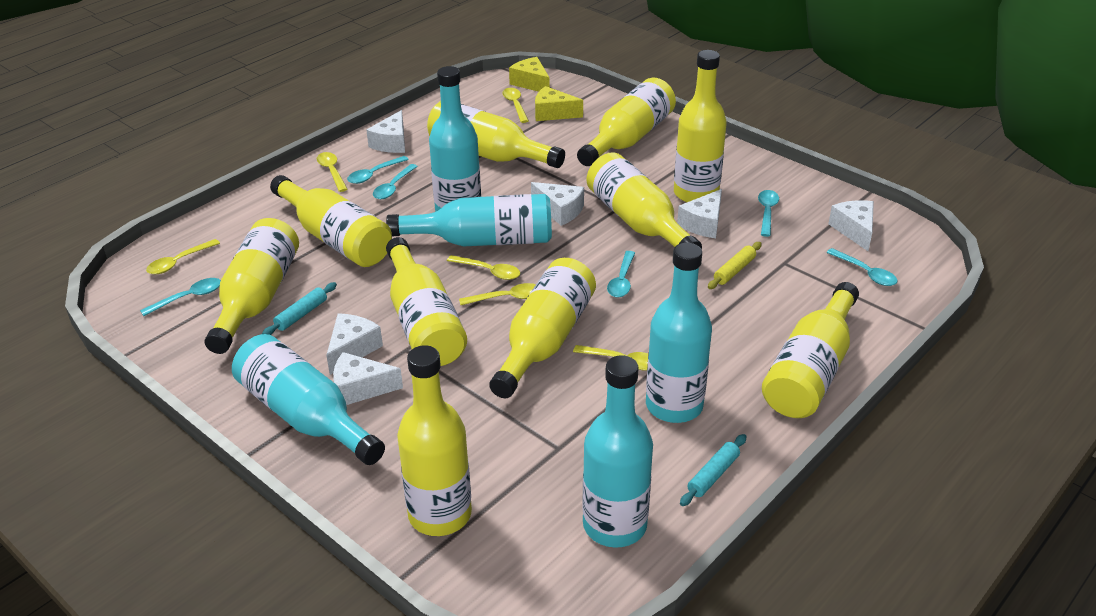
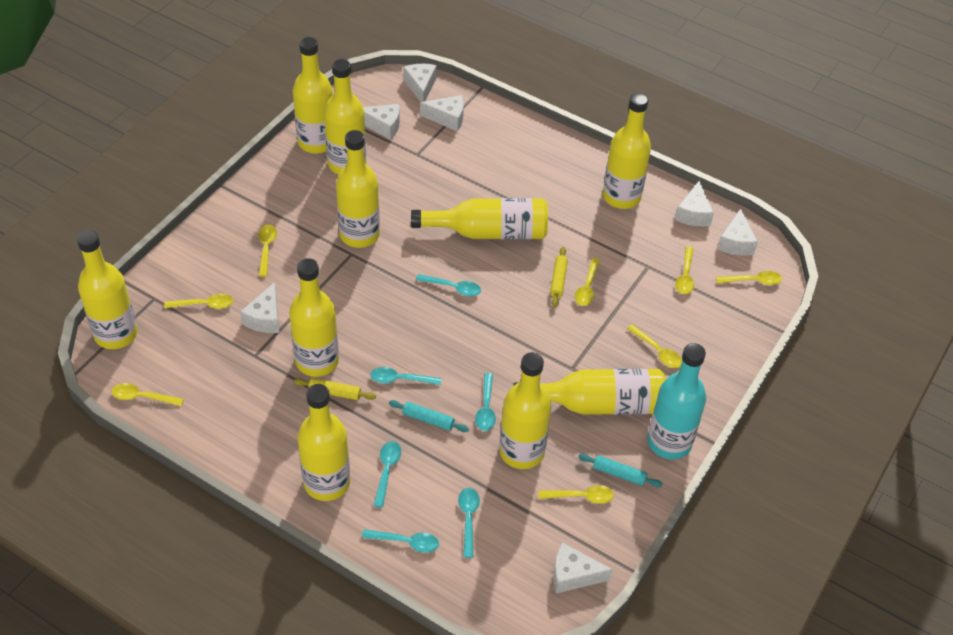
turquoise bottle: [232,334,385,465] [386,194,552,247] [429,66,481,212] [582,355,653,548] [646,243,712,423] = 5 -> [647,343,706,460] = 1
white cheese: [326,313,383,375] [333,352,403,405] [366,110,405,153] [531,182,584,226] [677,189,722,238] [829,200,874,251] = 6 -> [240,282,279,333] [363,104,400,140] [403,64,437,102] [420,95,464,131] [553,543,613,593] [675,181,714,226] [717,209,758,256] = 7
yellow cheese: [509,57,550,92] [535,86,583,121] = 2 -> none = 0
yellow rolling pin: [708,242,762,289] = 1 -> [294,378,376,400] [550,247,568,307] = 2
yellow spoon: [146,239,220,274] [317,152,348,192] [447,255,520,280] [459,283,536,306] [502,88,529,123] [573,345,648,371] = 6 -> [112,383,184,406] [164,294,233,309] [259,225,277,277] [538,485,614,504] [575,258,600,306] [627,324,682,368] [675,246,694,294] [716,271,782,285] = 8

